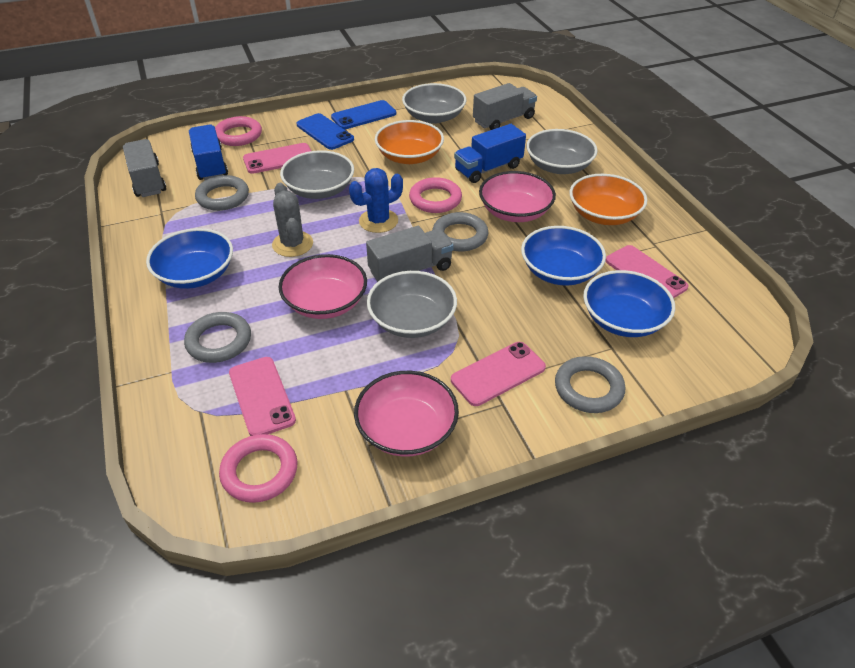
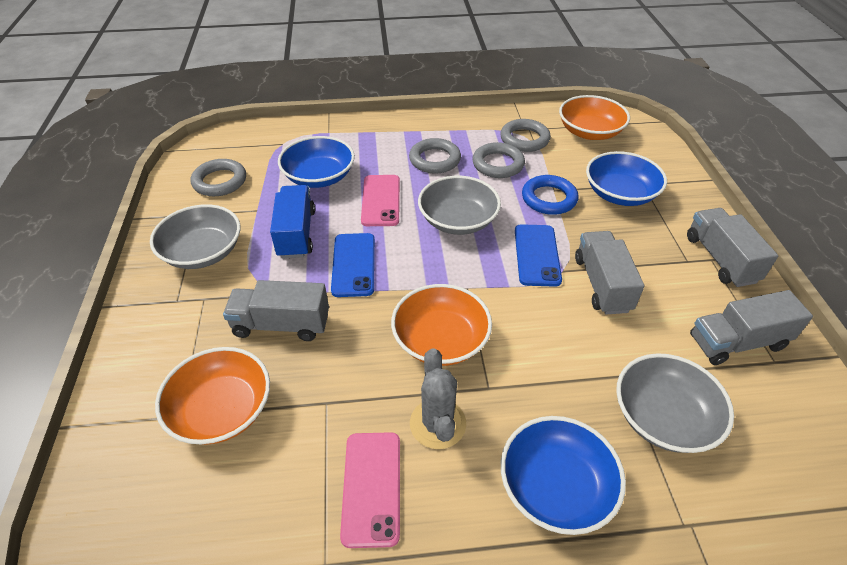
blue cactus: [349,168,403,233] = 1 -> none = 0
blue ring: none = 0 -> [522,175,578,215] = 1
blue truck: [189,125,228,180] [454,124,526,183] = 2 -> [270,185,315,259] = 1
grey bowl: [280,150,354,199] [367,271,457,338] [402,83,466,124] [526,129,598,174] = 4 -> [150,204,240,269] [418,176,501,235] [616,353,734,453] = 3
grey truck: [123,139,166,197] [366,226,454,282] [473,83,537,130] = 3 -> [223,280,329,341] [575,231,644,315] [687,208,778,287] [690,290,813,365] = 4
orange bowl: [375,120,444,164] [570,174,647,225] = 2 -> [155,347,270,445] [391,284,492,366] [559,95,630,140] = 3
pink bowl: [279,254,367,319] [354,371,459,457] [479,171,556,222] = 3 -> none = 0
pink phone: [229,357,296,436] [243,143,311,174] [451,342,546,406] [606,245,689,298] = 4 -> [340,432,400,548] [361,175,400,226] = 2
pink ring: [215,116,262,146] [219,434,297,503] [409,177,462,213] = 3 -> none = 0

